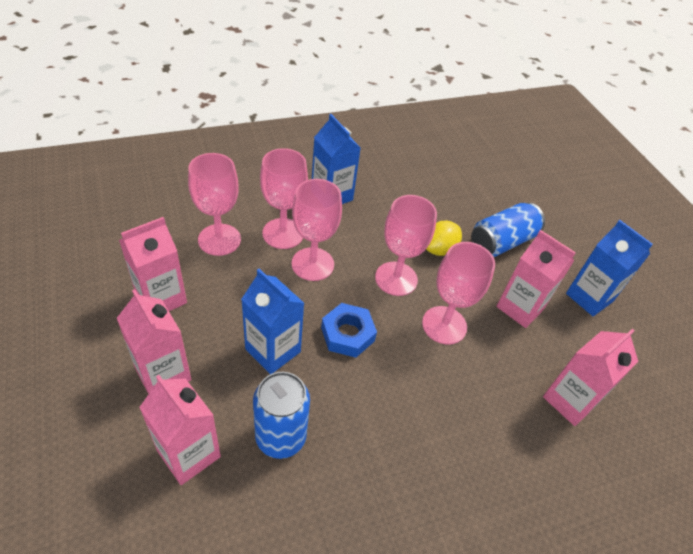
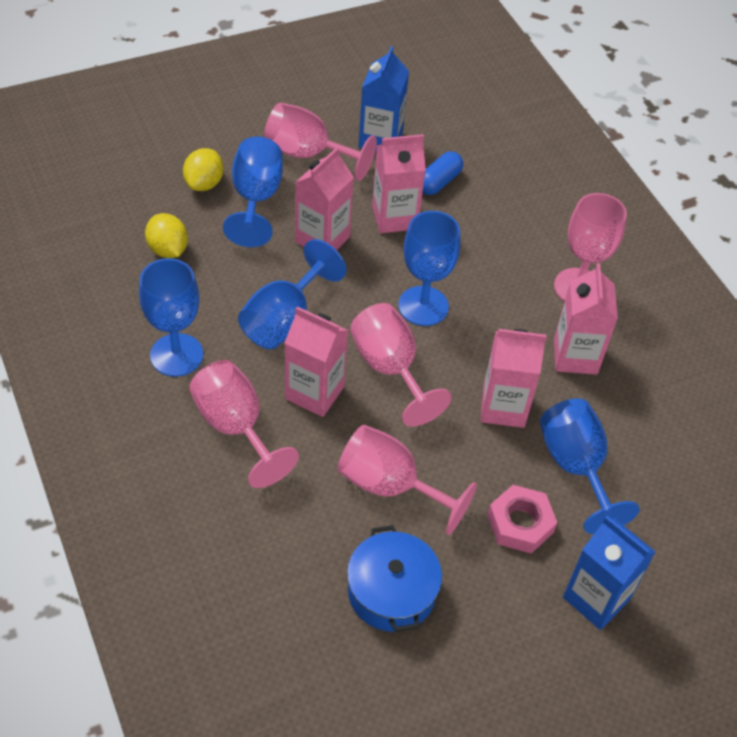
blue can: [253,372,310,459] [471,203,545,257] = 2 -> none = 0
blue capsule: none = 0 -> [423,151,463,195] = 1
blue carton: [241,269,304,374] [312,114,361,204] [566,220,653,316] = 3 -> [358,46,409,152] [563,516,656,630] = 2
blue goblet: none = 0 -> [139,258,203,377] [223,136,283,247] [238,239,346,349] [398,211,460,326] [540,398,640,534] = 5
blue nut: [321,303,377,358] = 1 -> none = 0
blue pot: none = 0 -> [347,525,442,632] = 1
pink nut: none = 0 -> [487,485,557,554] = 1
yellow lemon: [426,221,462,256] = 1 -> [145,213,188,258] [183,148,223,191] = 2

